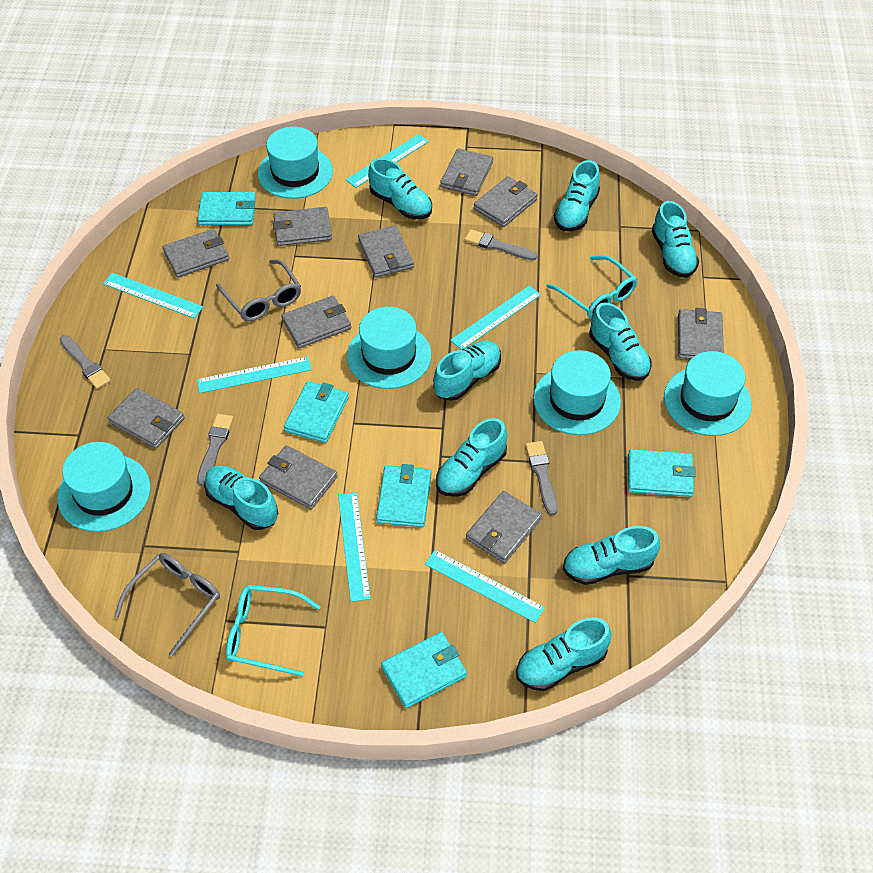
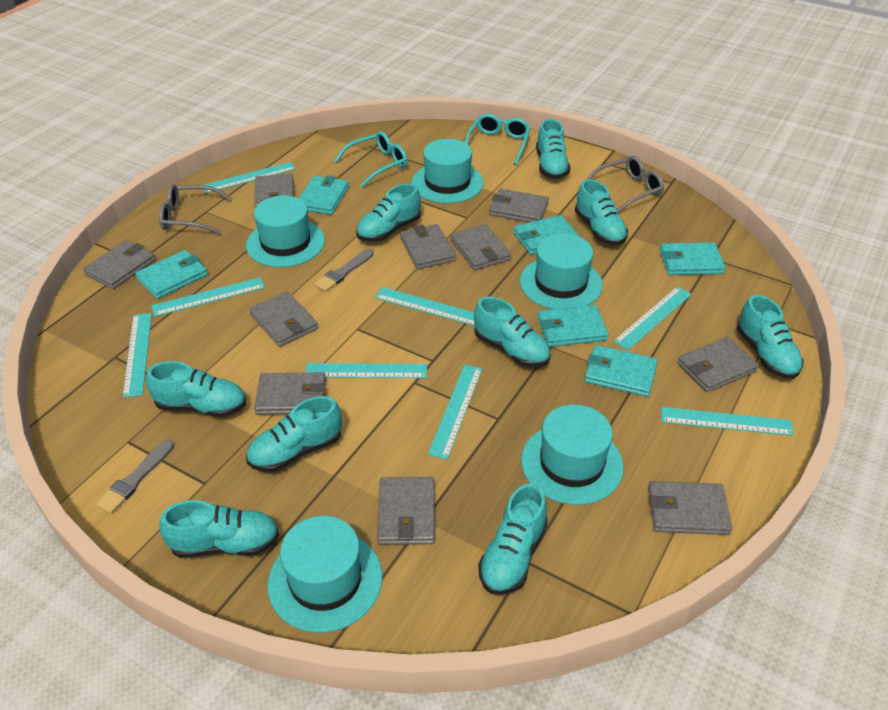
grey brush: [60,335,111,389] [197,414,233,486] [465,229,537,261] [526,441,558,515] = 4 -> [96,440,174,514] [314,249,374,292] = 2
turquoise ruler: [103,273,203,318] [197,356,312,393] [338,492,371,602] [346,134,429,188] [425,550,545,623] [450,285,541,349] = 6 -> [123,313,152,398] [151,277,265,317] [203,162,296,194] [305,363,427,378] [375,287,475,326] [428,365,482,459] [613,287,692,350] [661,407,794,436] = 8
turquoise wallet: [197,192,256,225] [284,381,349,443] [376,464,431,527] [381,632,467,708] [628,449,696,497] = 5 -> [135,250,208,299] [299,175,349,215] [513,215,580,255] [538,305,609,347] [584,345,658,397] [660,242,726,275] = 6

